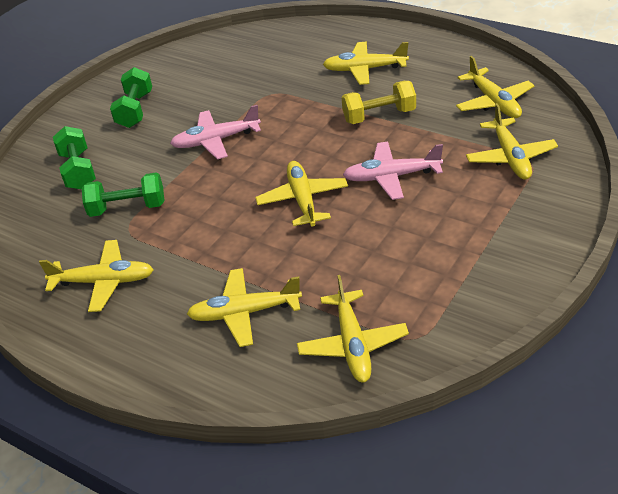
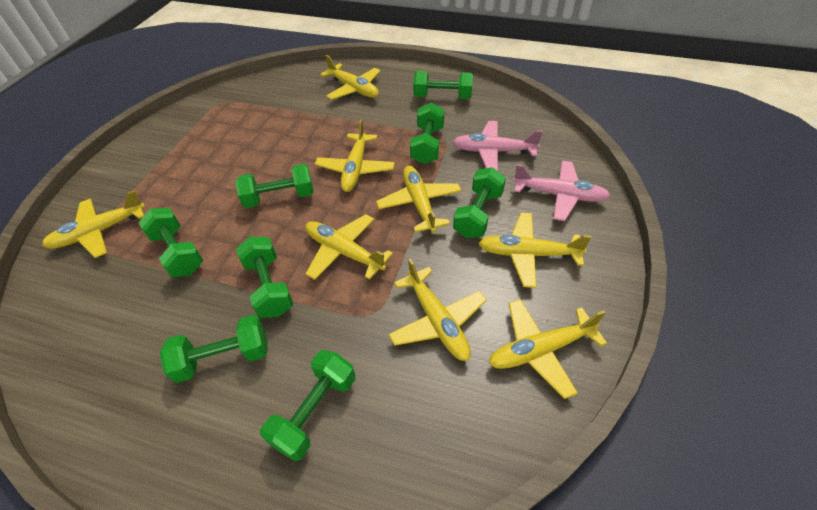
green dumbbell: [53,126,96,190] [82,172,165,217] [110,67,152,128] = 3 -> [138,208,203,277] [160,315,268,383] [235,164,313,208] [236,237,293,318] [260,350,355,461] [410,102,444,164] [413,71,473,99] [453,167,506,238] = 8
yellow dumbbell: [341,81,416,124] = 1 -> none = 0
yellow plane: [39,240,154,312] [187,268,302,347] [255,161,348,227] [297,275,409,383] [323,42,409,85] [456,56,534,118] [466,103,558,180] = 7 -> [42,190,145,258] [305,214,393,280] [315,119,395,192] [320,55,381,100] [376,166,462,233] [388,259,487,361] [478,213,592,288] [489,299,607,399] = 8

